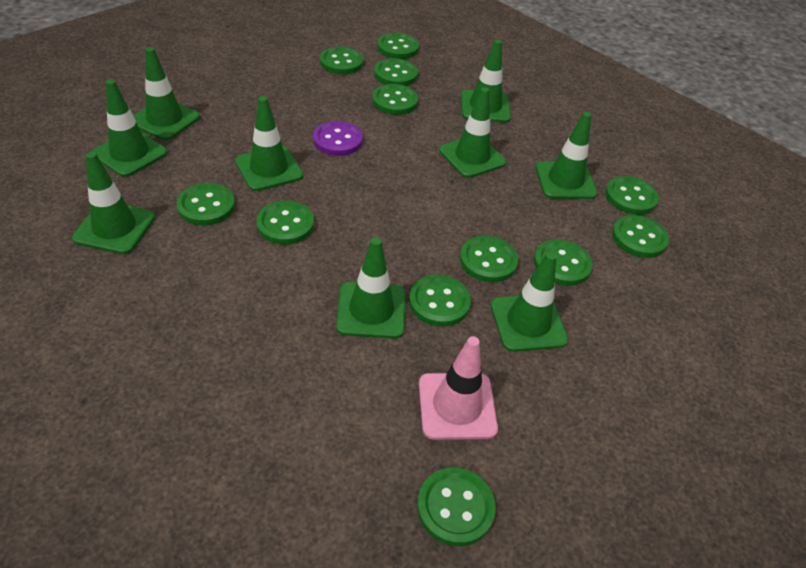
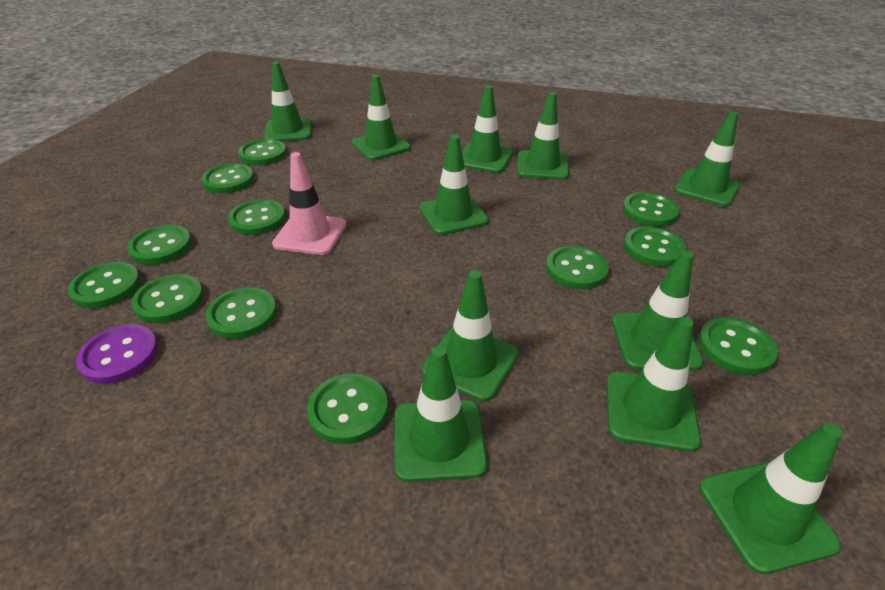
green traffic cone: [72,152,155,254] [92,79,168,177] [133,47,200,140] [235,96,303,191] [336,237,406,339] [439,87,506,178] [461,40,511,123] [491,252,568,352] [536,112,597,199] = 9 -> [264,62,312,141] [351,75,411,160] [395,346,488,482] [419,135,489,235] [421,270,519,402] [462,85,513,173] [517,92,569,180] [607,317,701,452] [612,251,704,370] [674,111,740,207] [699,423,842,574] = 11

